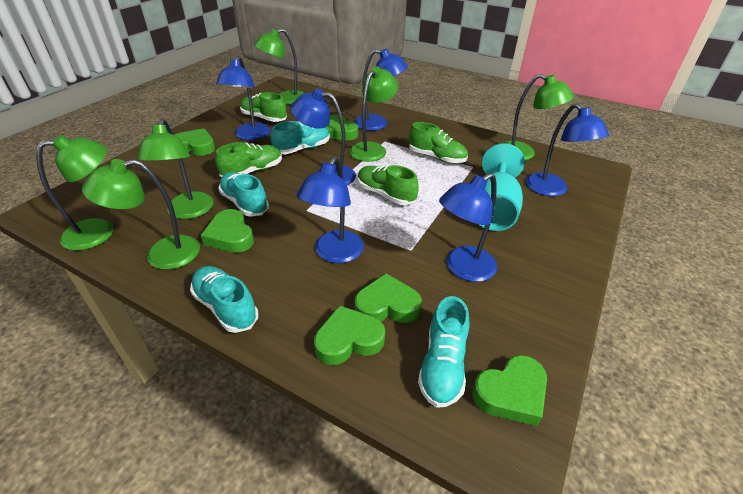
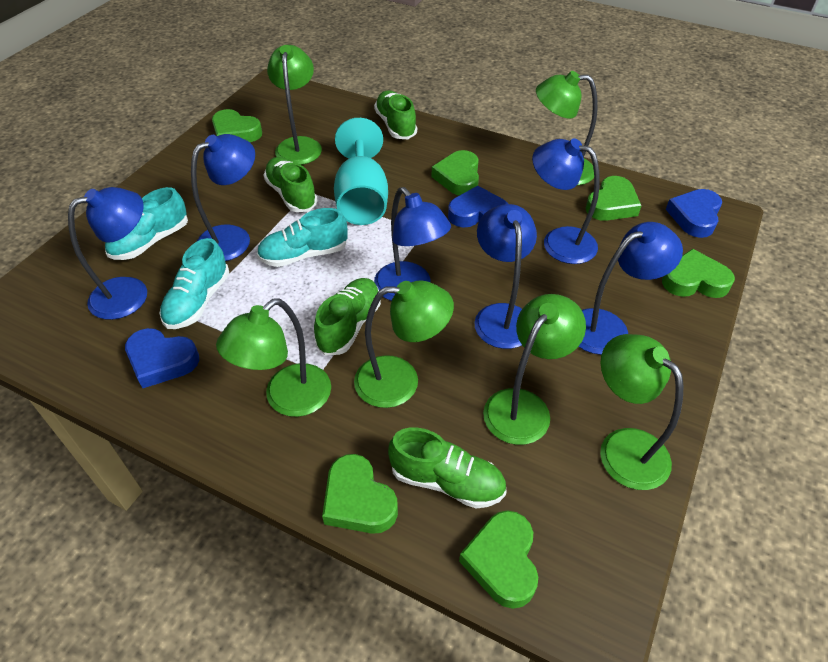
blue heart: none = 0 -> [125,328,199,388] [448,186,508,228] [666,189,722,238] = 3
turquoise shoe: [190,266,258,333] [218,172,269,217] [271,121,330,154] [418,296,470,408] = 4 -> [105,187,188,260] [159,238,229,329] [257,208,348,267] = 3

